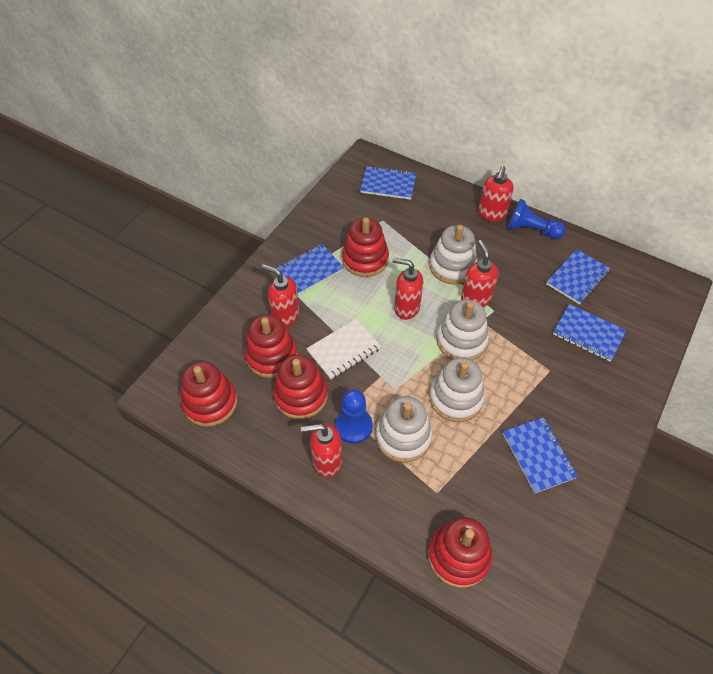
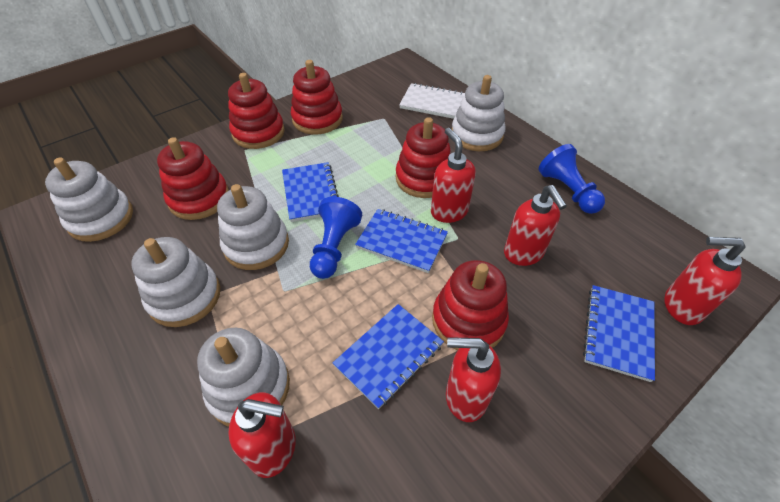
blue notebook: [277,244,344,295] [360,166,417,200] [503,417,578,493] [546,249,611,304] [553,304,627,362] = 5 -> [282,162,339,222] [333,304,444,409] [355,209,448,273] [583,285,655,382] = 4
white stacking toy: [376,396,432,462] [429,225,478,285] [429,357,485,422] [436,299,489,361] = 4 -> [45,158,133,242] [131,237,220,327] [197,328,290,427] [217,184,289,270] [452,75,506,151] = 5

